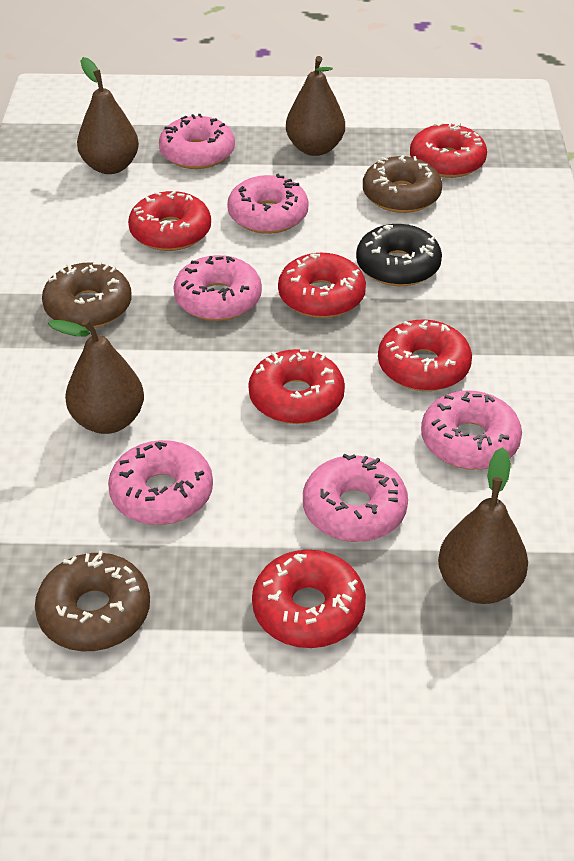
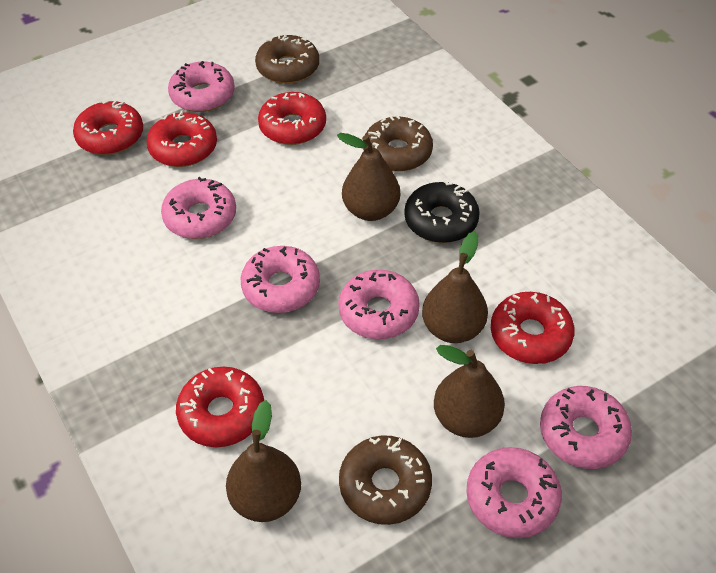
red donut: [128,191,211,251] [248,349,345,424] [252,550,366,648] [278,253,366,318] [378,320,472,391] [410,122,487,178] = 6 -> [73,100,143,155] [147,110,217,167] [176,367,264,447] [258,92,326,145] [491,292,575,364] = 5

